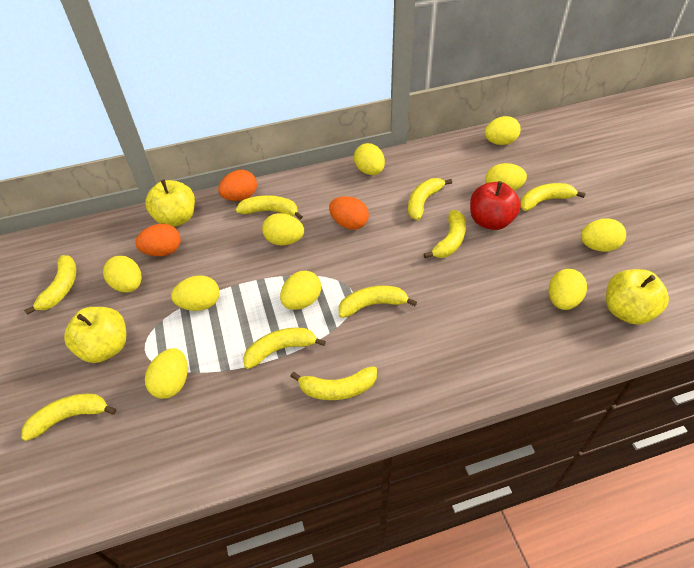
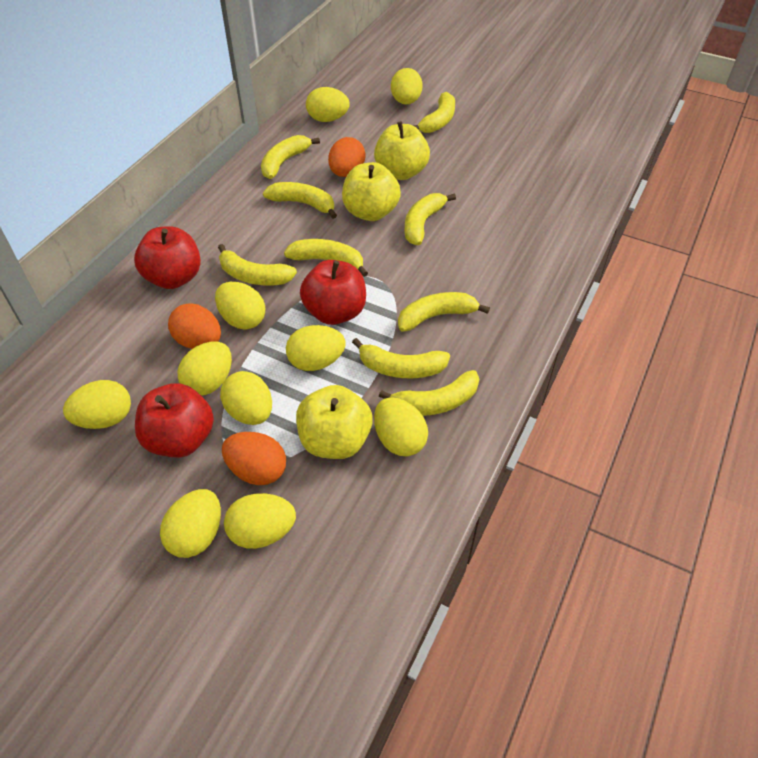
red apple: [470,181,521,230] = 1 -> [134,226,201,289] [135,383,214,457] [300,260,366,325] = 3

